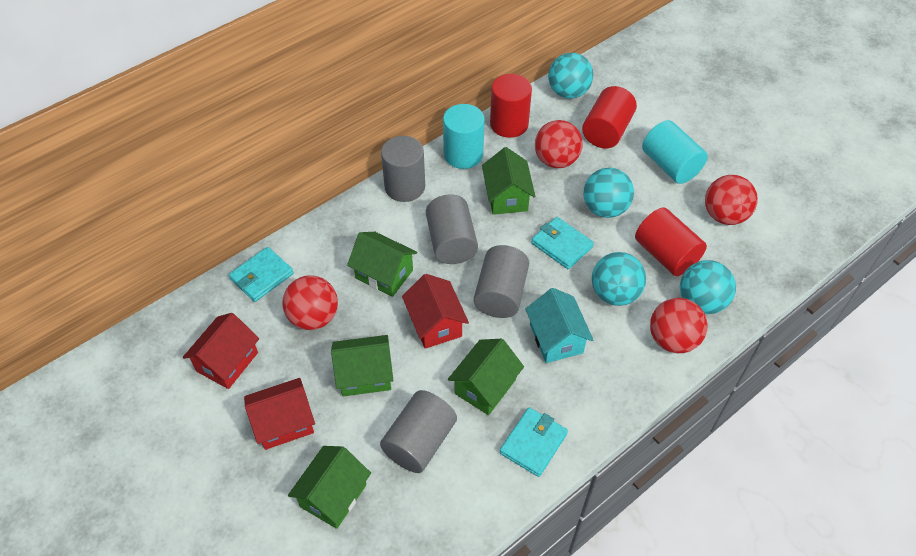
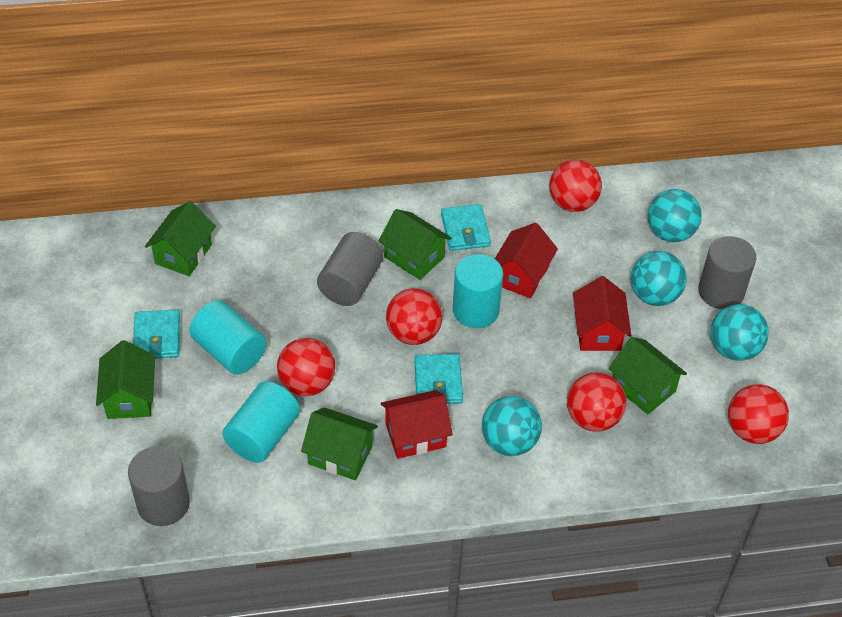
grey cylinder: [380,390,457,473] [381,136,425,202] [426,194,478,264] [474,245,529,318] = 4 -> [128,446,190,526] [317,232,383,306] [698,236,756,309] = 3
red ball: [282,275,338,330] [535,120,583,168] [650,298,708,353] [705,175,758,225] = 4 -> [277,338,336,396] [386,288,442,345] [549,160,602,212] [567,372,626,432] [728,384,789,444] = 5
red cylinder: [490,74,532,138] [582,86,637,148] [635,208,707,276] = 3 -> none = 0
turquoise cylinder: [443,104,485,169] [642,120,708,184] = 2 -> [190,300,267,375] [222,381,300,463] [453,254,503,328] = 3
turquoise house: [525,288,593,363] = 1 -> none = 0

